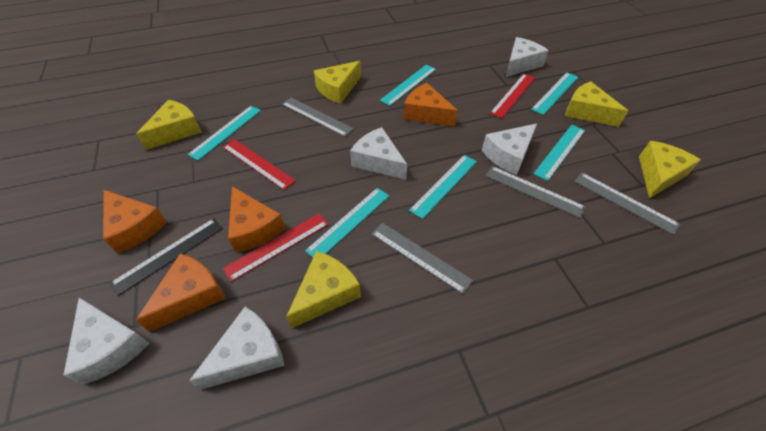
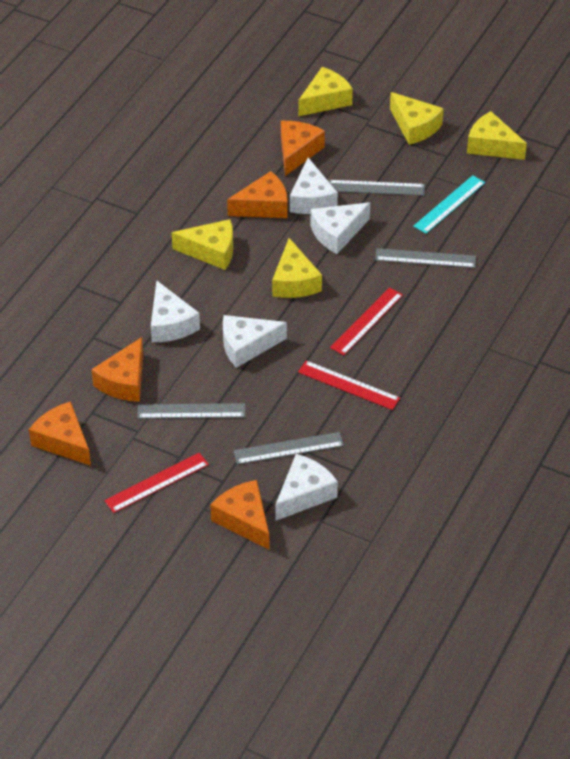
black ruler: [110,218,223,296] = 1 -> none = 0
orange cheese: [103,190,167,253] [135,253,226,332] [228,186,285,253] [404,83,458,127] = 4 -> [29,401,91,466] [91,337,143,402] [210,480,269,550] [227,171,288,218] [281,121,325,176] = 5
turquoise ruler: [187,106,261,161] [305,188,389,257] [380,65,436,106] [409,155,477,219] [531,73,578,115] [533,125,585,181] = 6 -> [413,175,485,234] = 1

